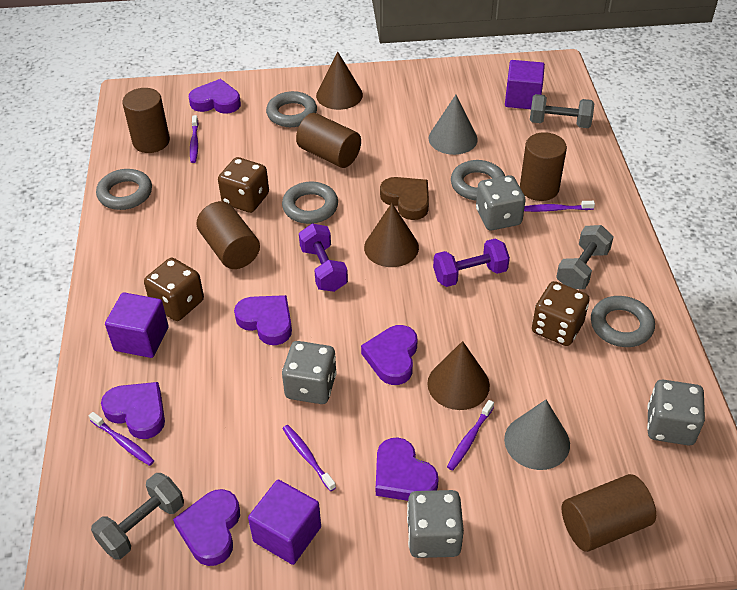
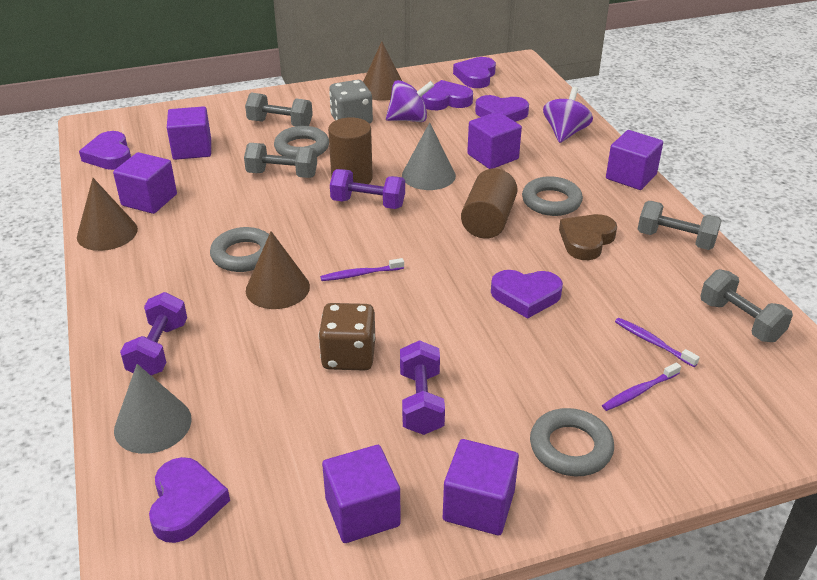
brown cylinder: [122,88,170,153] [197,201,260,269] [296,113,361,168] [520,132,567,201] [562,474,656,552] = 5 -> [328,117,373,184] [461,168,518,239] = 2
brown dice: [144,258,204,321] [218,157,269,213] [532,281,590,346] = 3 -> [319,303,375,371] = 1
grey dice: [282,341,337,404] [407,490,464,558] [476,175,526,230] [647,380,705,446] = 4 -> [329,80,373,124] = 1
grey dumbbell: [91,473,184,560] [530,94,594,128] [556,225,613,289] = 3 -> [244,143,317,178] [245,93,313,126] [638,201,722,250] [700,269,793,342] = 4
grey ring: [96,169,152,210] [266,91,317,127] [282,182,338,224] [451,160,505,200] [591,296,655,347] = 5 -> [210,227,269,272] [274,126,329,157] [522,176,583,216] [530,408,614,476] = 4
purple cube: [105,292,169,358] [248,480,321,565] [505,60,545,109] = 3 -> [113,152,177,214] [167,106,211,160] [322,445,401,543] [443,439,519,535] [467,111,522,169] [606,130,663,190] = 6
purple dumbbell: [299,224,348,292] [433,238,510,287] = 2 -> [120,292,187,376] [330,169,405,209] [400,340,445,435] = 3
purple spinning top: none = 0 -> [386,80,434,122] [543,87,593,143] = 2
purple toothbrush: [89,412,154,466] [190,115,198,163] [282,425,336,491] [447,400,494,470] [524,201,595,212] = 5 -> [320,258,404,281] [602,362,681,411] [615,318,700,367] = 3

